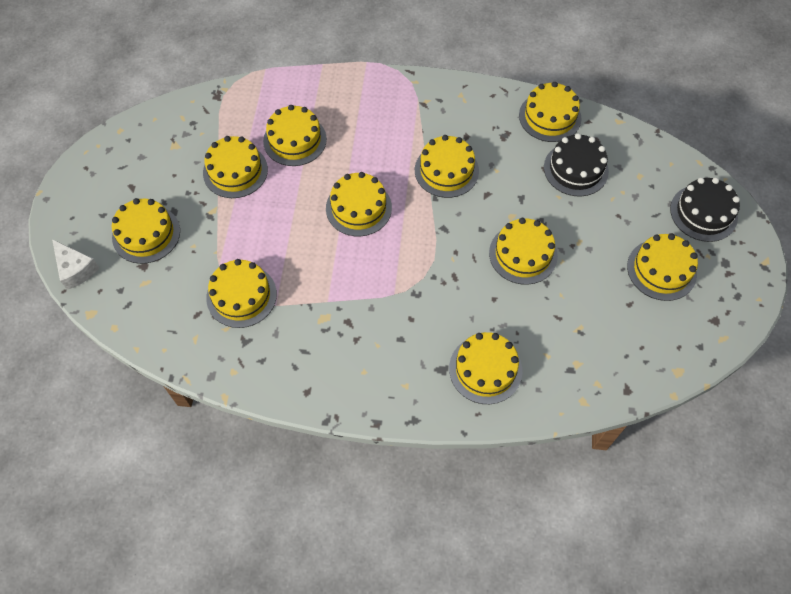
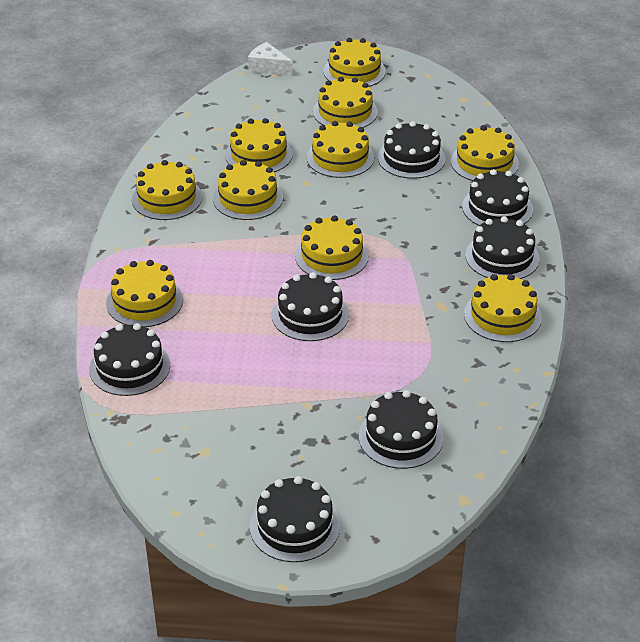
black cake: [544,133,609,196] [670,178,740,242] = 2 -> [89,323,170,396] [250,476,340,562] [272,272,349,341] [359,390,444,469] [378,121,445,179] [462,169,533,226] [465,216,540,279] = 7

